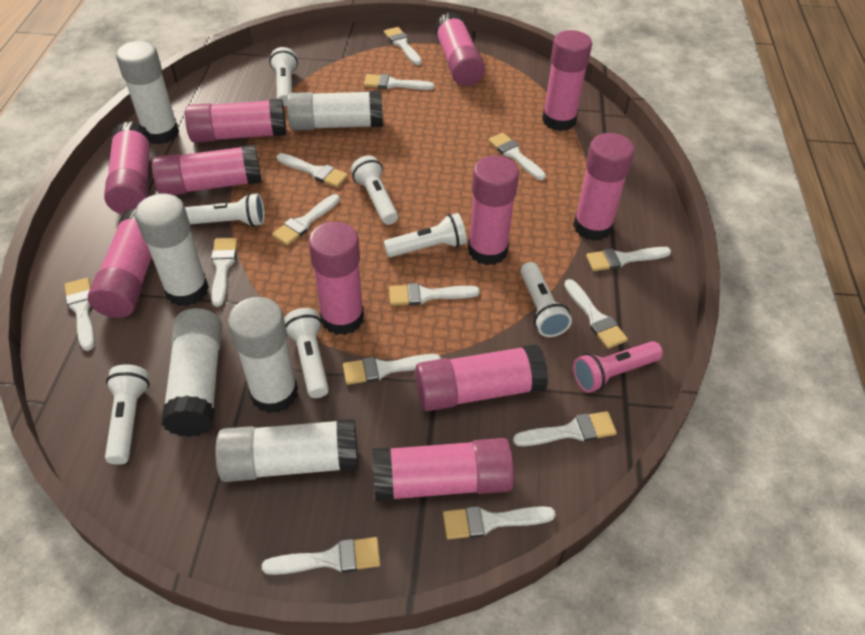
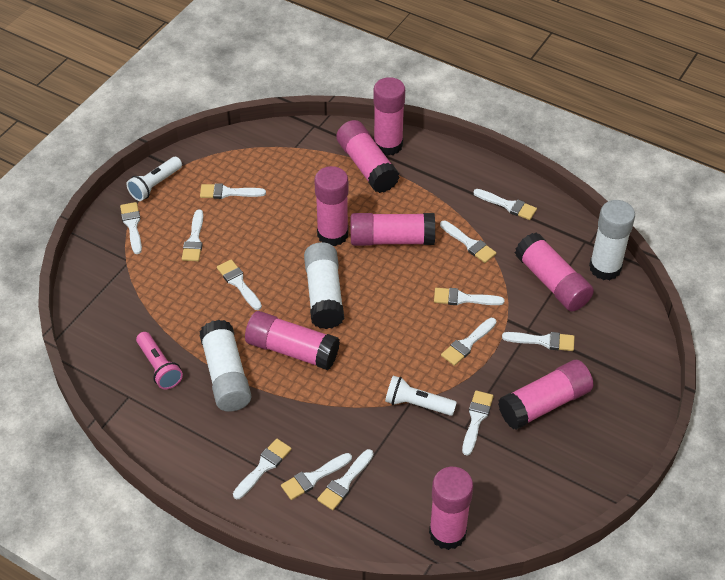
pink glue stick: [88,208,152,318] [104,121,151,214] [152,145,262,195] [185,99,286,143] [308,222,364,335] [372,438,514,502] [415,344,548,411] [435,12,485,86] [468,156,519,265] [542,30,592,131] [573,133,635,241] = 11 -> [245,311,340,370] [314,166,349,246] [336,120,400,193] [351,213,435,246] [373,77,405,156] [429,467,473,550] [498,360,593,430] [515,232,594,311] = 8
white brush: [65,278,95,351] [211,238,238,307] [262,537,380,575] [272,194,340,246] [277,153,348,187] [343,354,441,385] [364,74,435,90] [384,27,422,65] [389,283,480,306] [443,506,556,540] [488,133,546,180] [513,411,617,446] [564,279,628,349] [586,247,671,271] = 14 -> [120,202,142,254] [182,210,203,261] [200,183,266,199] [217,259,262,310] [233,439,292,499] [281,453,352,500] [317,449,374,510] [434,288,505,305] [440,221,496,263] [441,318,497,366] [462,390,494,456] [473,189,537,220] [502,332,575,351] = 13
white flashlight: [105,364,150,465] [185,193,265,227] [270,47,298,106] [284,308,329,398] [351,155,398,225] [384,213,467,257] [520,262,572,337] = 7 -> [126,157,182,201] [385,376,457,416] = 2
white glue stick: [116,41,179,145] [135,193,209,306] [161,308,222,437] [215,419,358,482] [228,297,298,413] [287,91,383,130] = 6 -> [199,320,251,412] [304,242,344,329] [589,200,635,280] = 3

